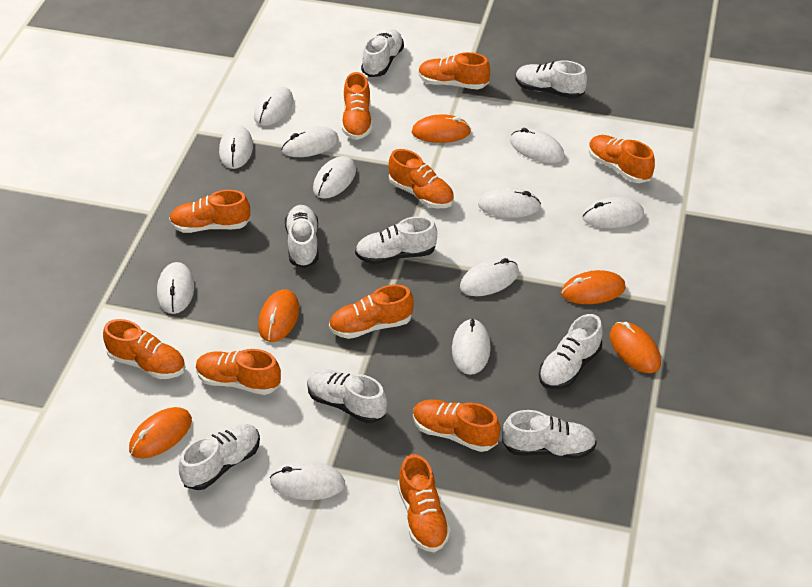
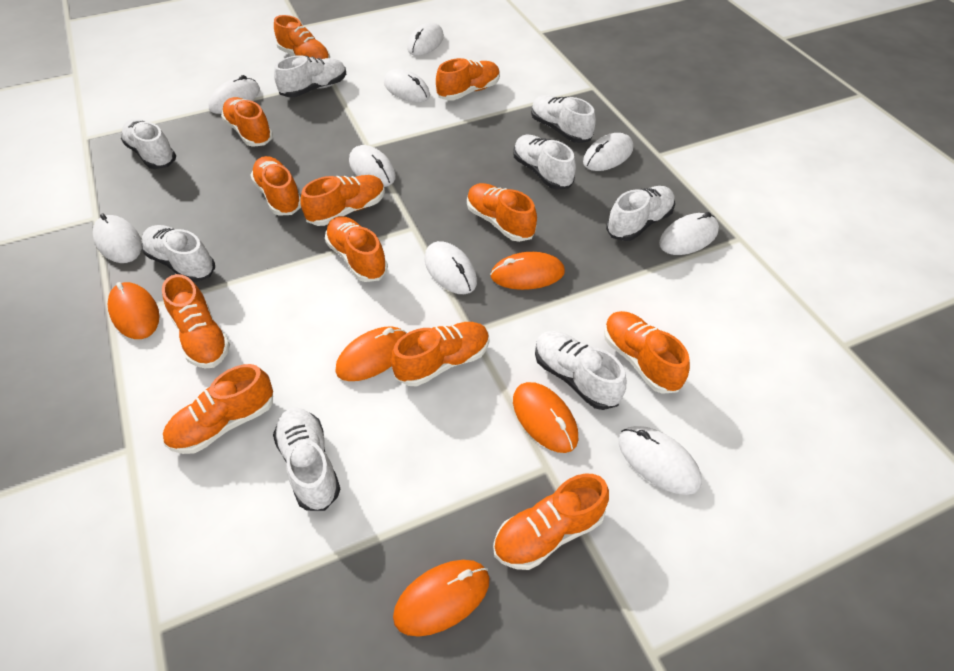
orange shoe: [103,319,185,379] [169,190,250,233] [196,349,281,395] [329,284,414,339] [342,72,373,140] [389,149,454,208] [397,454,451,552] [413,399,500,452] [418,52,490,90] [589,135,655,183] = 10 -> [162,274,230,369] [163,364,273,454] [221,97,273,147] [250,156,301,215] [274,15,330,59] [300,175,385,226] [325,216,388,282] [391,322,489,386] [436,58,500,101] [467,183,537,242] [493,474,609,570] [604,311,690,394] = 12
white mouse: [157,262,194,314] [219,125,253,169] [254,86,293,126] [270,461,345,500] [281,126,339,157] [313,156,356,199] [452,319,491,375] [460,258,519,296] [478,187,541,218] [510,128,565,163] [582,197,644,228] = 11 -> [93,213,142,263] [208,75,260,114] [349,145,396,187] [384,69,430,103] [407,22,444,56] [424,241,477,294] [583,133,633,171] [619,426,702,495] [659,212,719,255] = 9

